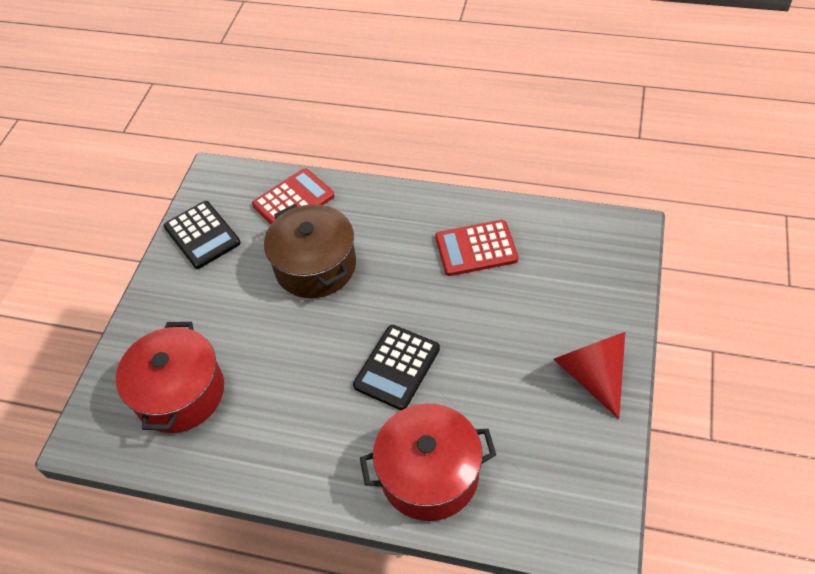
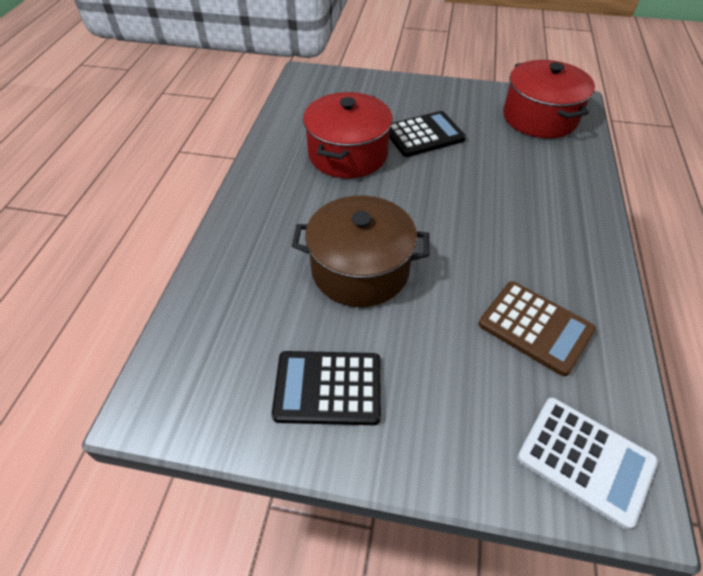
brown calculator: none = 0 -> [479,281,596,376] = 1
red calculator: [252,168,334,224] [435,220,518,276] = 2 -> none = 0
red cone: [553,332,625,419] = 1 -> none = 0
white calculator: none = 0 -> [517,398,658,530] = 1

